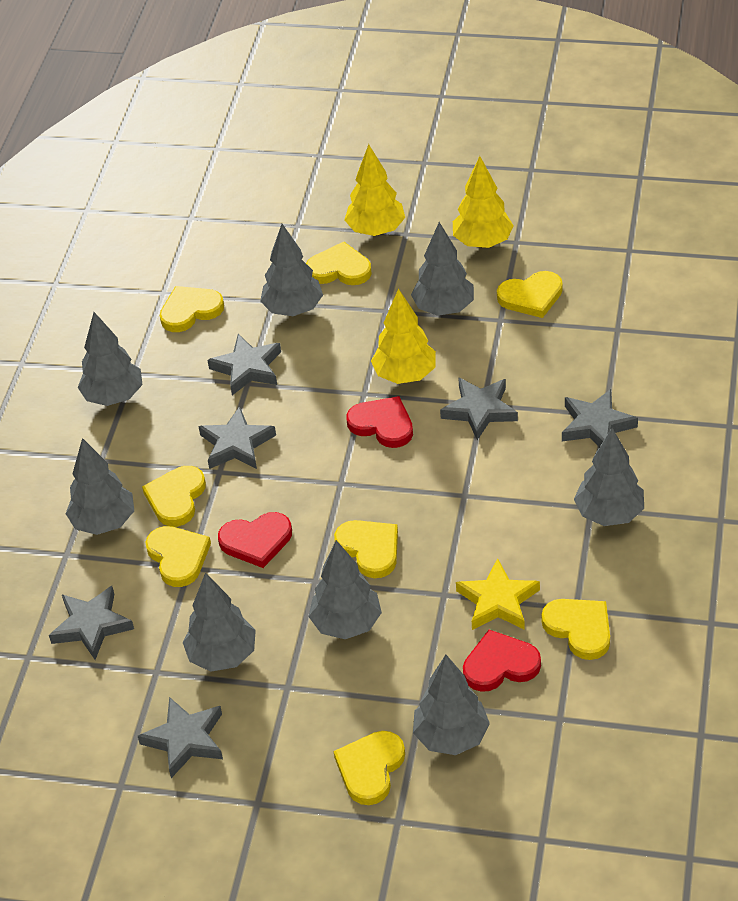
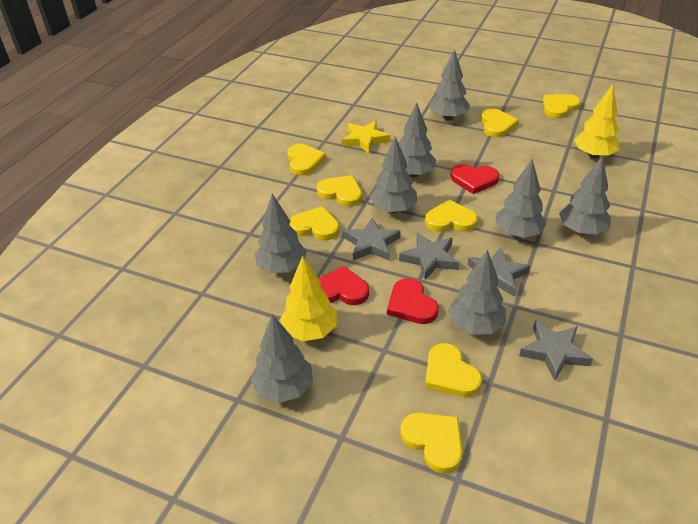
grey star: [49,586,134,660] [138,697,223,778] [199,406,276,469] [207,334,281,395] [440,378,518,440] [562,389,638,447] = 6 -> [343,218,401,261] [399,233,459,280] [467,247,530,297] [519,320,593,381] = 4
yellow tree: [345,144,405,236] [371,289,436,384] [453,156,514,248] = 3 -> [280,256,337,341] [574,84,619,159] = 2

